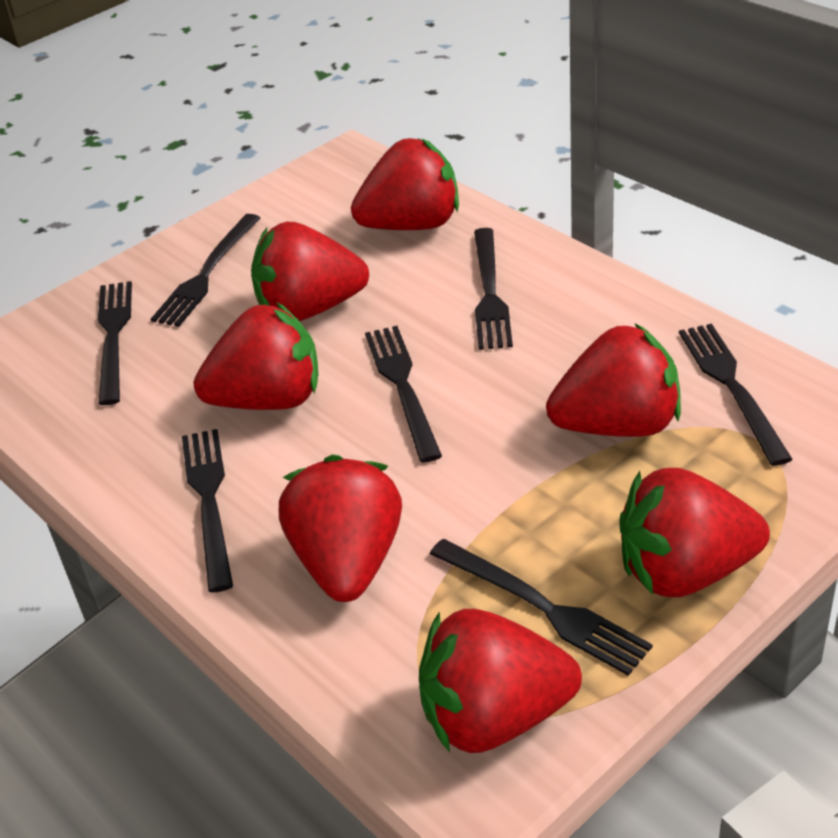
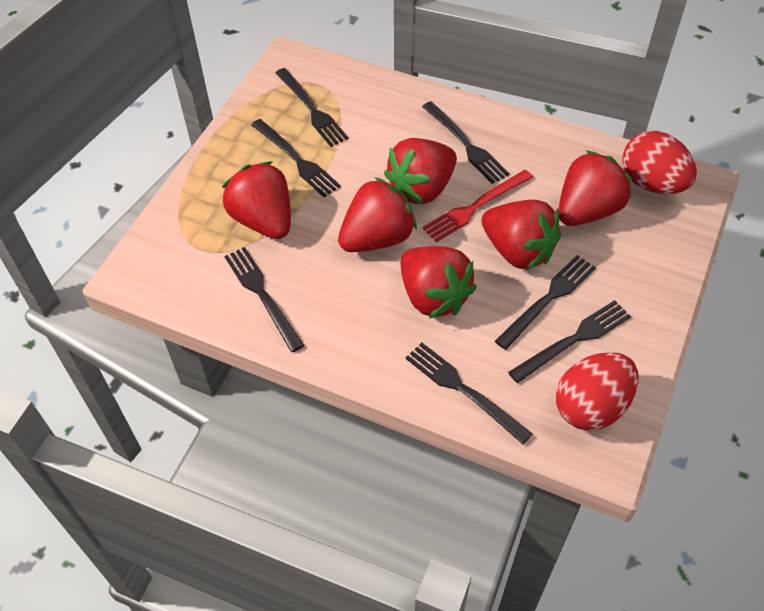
red egg: none = 0 -> [556,352,638,431] [622,131,697,194] = 2
red fork: none = 0 -> [422,170,533,242] = 1
red strawberry: [194,303,318,410] [251,222,369,321] [279,454,402,602] [351,138,459,230] [419,609,582,753] [546,323,681,437] [619,468,770,597] = 7 -> [222,161,291,239] [338,177,417,252] [384,138,457,205] [400,246,477,319] [481,200,561,270] [558,150,632,226] = 6

